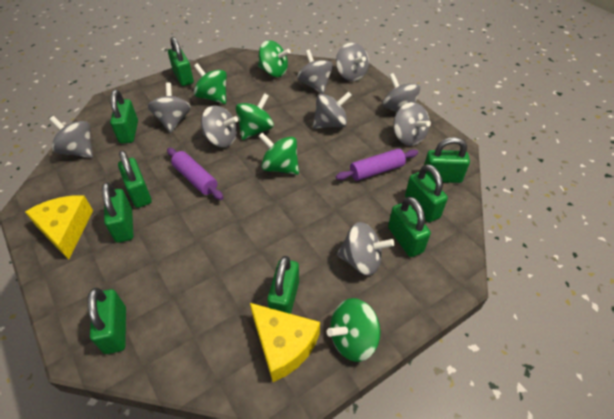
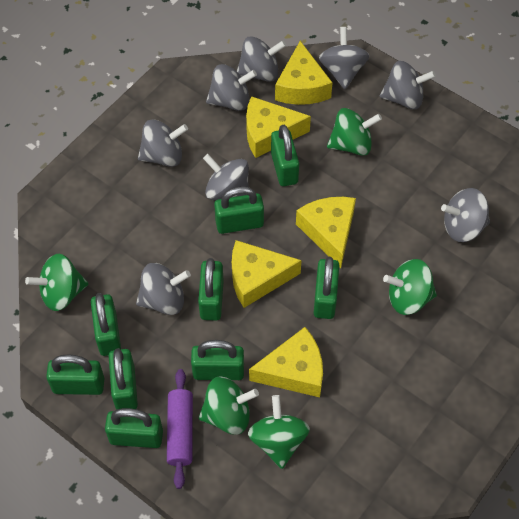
grey spinning top: [49,116,93,158] [148,83,191,133] [201,105,238,147] [297,50,333,94] [313,91,352,129] [336,43,369,81] [337,222,395,275] [382,73,420,112] [393,102,431,146] = 9 -> [136,263,191,315] [138,119,188,167] [203,154,249,200] [206,64,257,111] [237,36,286,82] [319,27,369,89] [380,61,436,109] [441,188,490,242] = 8
purple rolling pin: [167,148,223,200] [336,149,418,181] = 2 -> [167,369,193,489] = 1
yellow cheese: [25,195,93,260] [250,303,320,382] = 2 -> [232,240,302,308] [246,96,311,158] [249,327,323,397] [275,41,333,105] [296,197,356,268] = 5

